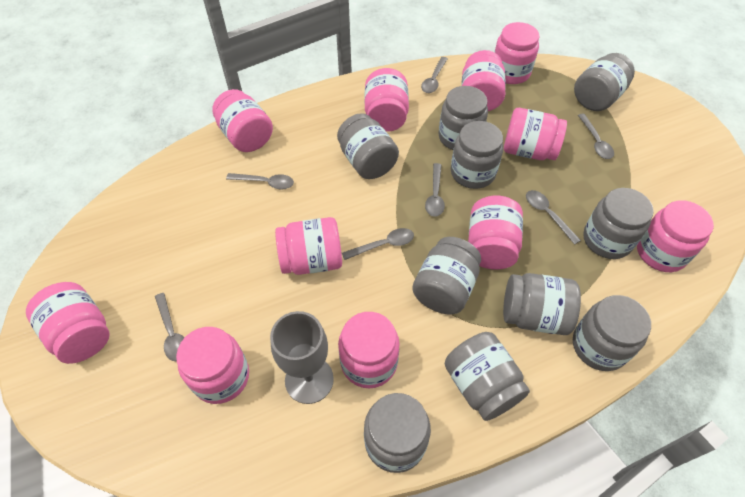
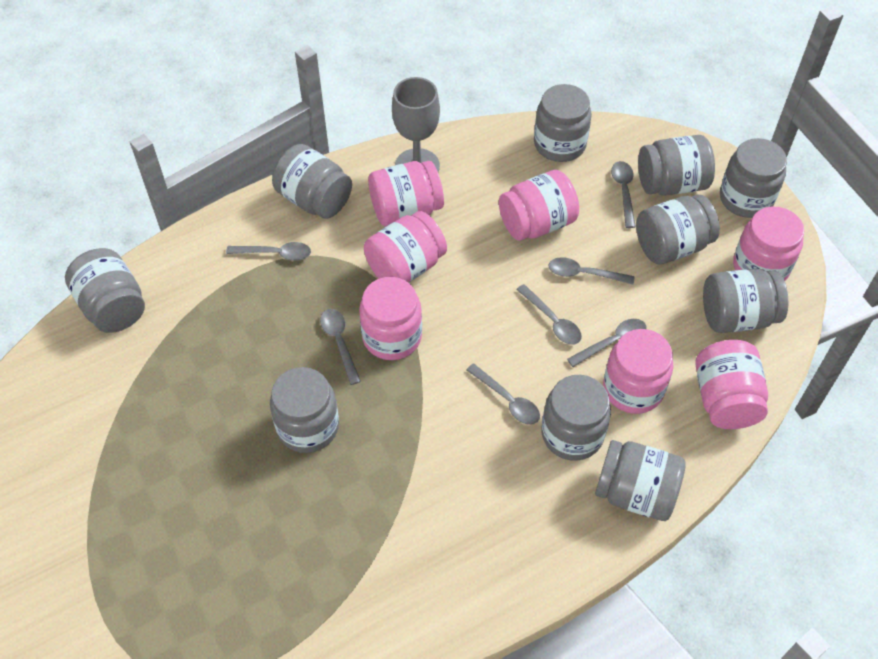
pink jar: [26,282,110,364] [176,327,249,404] [212,89,273,152] [275,217,342,275] [338,312,400,388] [365,68,409,132] [461,50,506,111] [468,196,523,269] [494,22,539,84] [504,108,567,160] [637,200,714,272] = 11 -> [359,277,422,360] [364,211,447,283] [368,161,444,226] [499,170,579,241] [603,329,674,414] [695,340,768,429] [733,206,804,281] = 7

